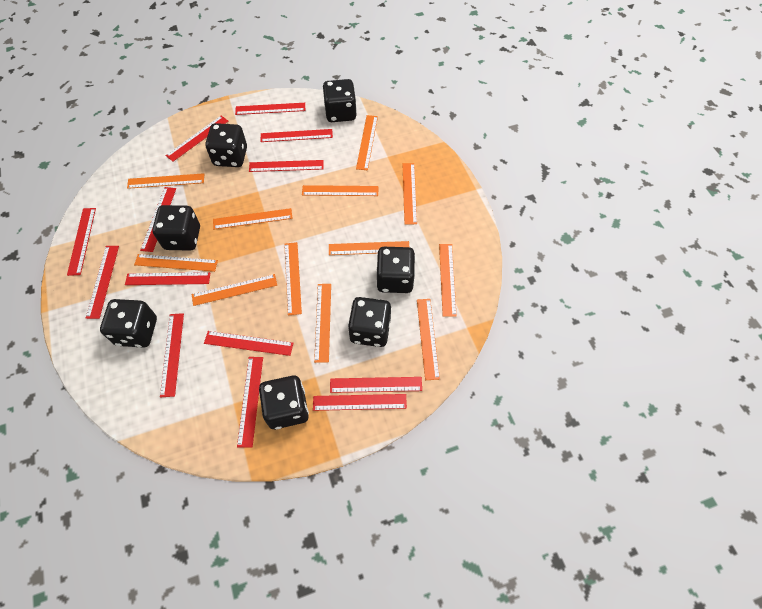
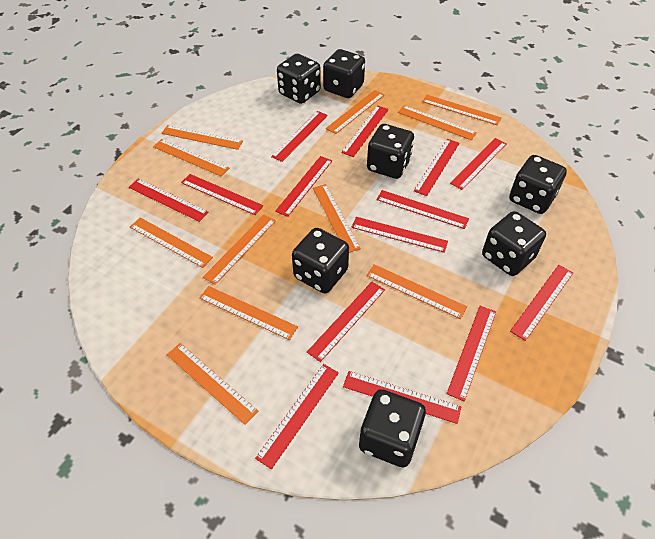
orange ruler: [127,173,204,189] [134,254,218,272] [192,274,277,306] [213,208,293,229] [284,242,302,316] [302,185,378,196] [314,284,331,363] [329,241,409,255] [356,115,378,171] [402,163,417,224] [417,299,440,380] [439,244,457,317] = 12 -> [130,217,213,268] [153,139,229,176] [162,125,243,150] [167,343,258,425] [199,286,298,340] [203,215,276,285] [313,184,361,253] [326,90,384,134] [366,264,467,319] [398,105,477,140] [422,95,502,125] = 11
red ruler: [67,208,96,276] [86,246,119,319] [125,272,211,285] [140,187,176,252] [160,313,184,397] [165,116,228,161] [204,331,293,356] [235,103,305,115] [237,357,263,448] [249,160,324,172] [261,129,333,142] [313,394,407,411] [330,377,422,393] = 13 -> [129,179,209,222] [181,174,263,215] [255,364,339,469] [271,111,328,162] [275,156,332,217] [307,282,385,362] [341,105,389,157] [343,371,461,424] [351,217,448,253] [377,190,469,229] [414,139,460,196] [447,306,496,401] [450,138,507,190] [510,265,573,341] = 14

